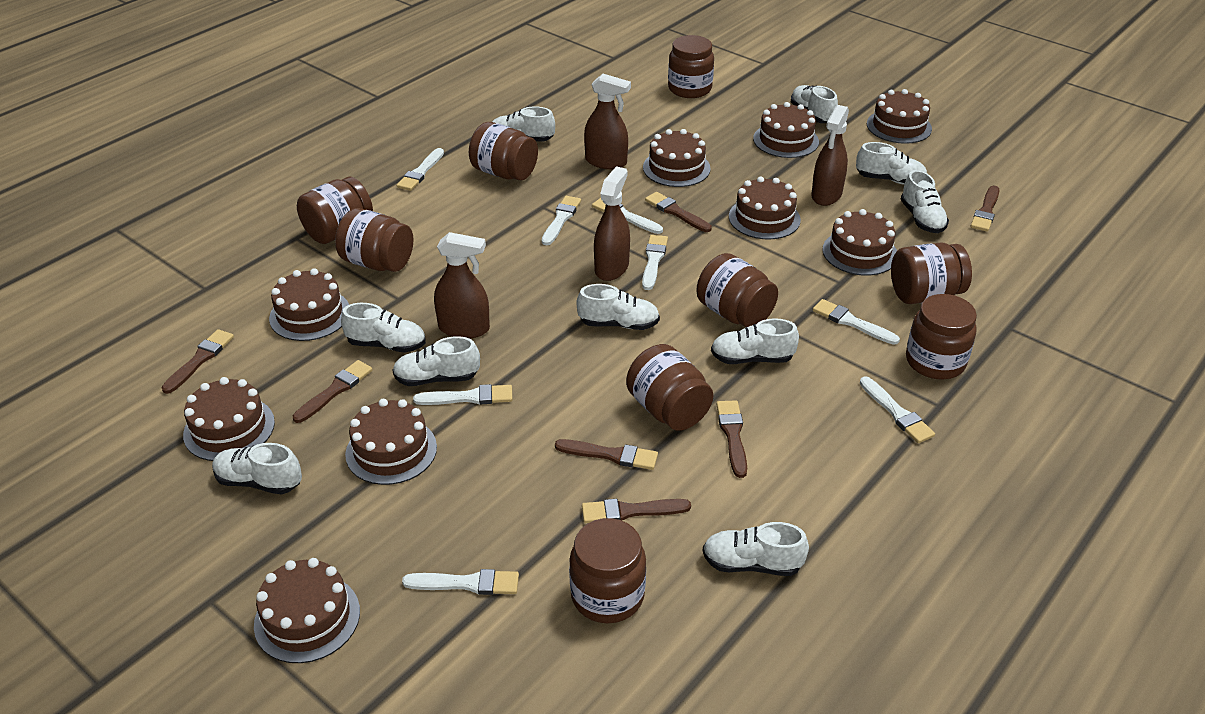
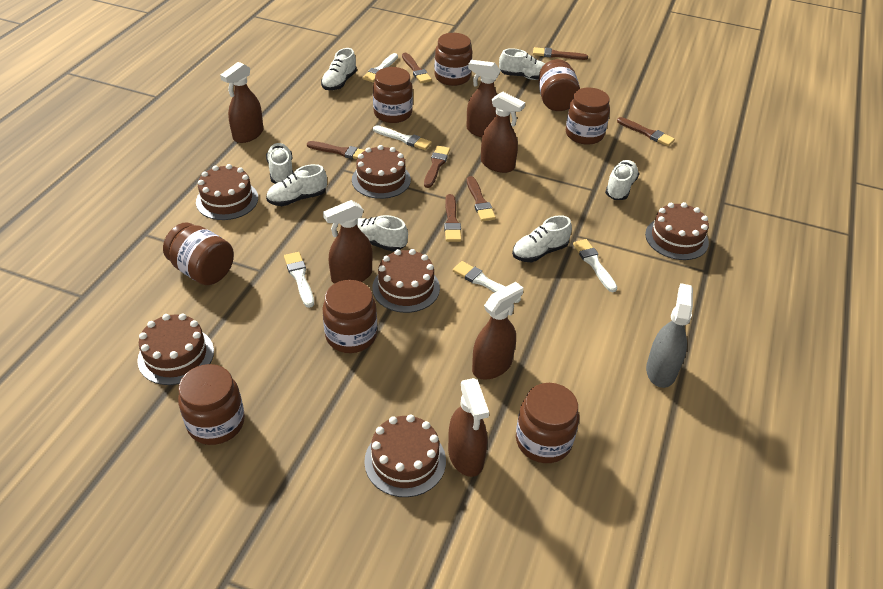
brown cake: [183,377,275,461] [254,558,360,663] [269,268,349,341] [345,399,437,485] [643,129,711,187] [729,176,801,239] [753,102,819,158] [822,209,897,276] [867,89,932,144] = 9 -> [137,314,214,385] [196,164,258,220] [352,145,411,199] [364,414,446,497] [372,249,440,313] [645,202,709,260] = 6
brown jar: [297,177,373,244] [335,208,413,272] [469,122,538,180] [569,518,646,623] [626,344,713,431] [668,35,714,98] [697,253,778,327] [891,242,972,304] [906,294,977,380] = 9 -> [163,222,234,285] [178,364,245,445] [322,280,377,353] [373,67,413,123] [434,33,472,86] [516,383,579,463] [538,59,580,111] [566,88,610,145] = 8
brown spray bottle: [434,232,490,338] [584,74,631,169] [594,166,630,281] [811,105,849,206] = 4 -> [220,62,263,143] [323,200,373,284] [448,378,489,477] [466,60,501,137] [472,282,523,380] [481,92,525,173] = 6
grey spray bottle: none = 0 -> [646,283,693,388] = 1
white brush: [397,148,444,191] [402,569,519,595] [413,384,512,405] [542,196,581,245] [592,198,663,234] [642,235,668,290] [813,299,900,345] [860,377,935,443] = 8 -> [284,252,314,308] [363,53,398,82] [373,125,432,150] [453,261,521,303] [573,239,617,292] = 5
white shoe: [212,443,302,495] [341,303,426,353] [393,336,480,386] [492,107,555,142] [576,284,660,330] [703,522,809,576] [711,318,799,364] [791,85,838,123] [856,142,927,184] [901,170,949,233] = 10 -> [266,143,293,184] [266,164,327,206] [321,48,357,90] [357,215,408,252] [499,48,545,80] [512,215,572,262] [605,160,639,200] = 7

